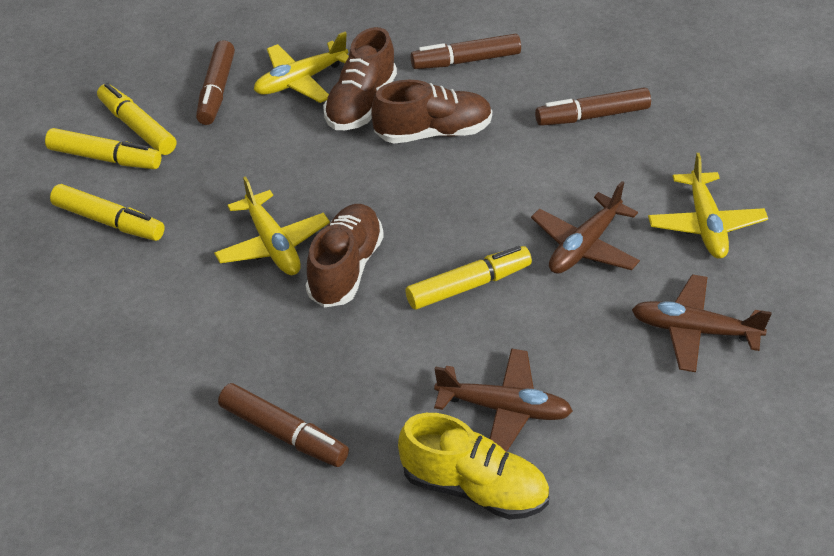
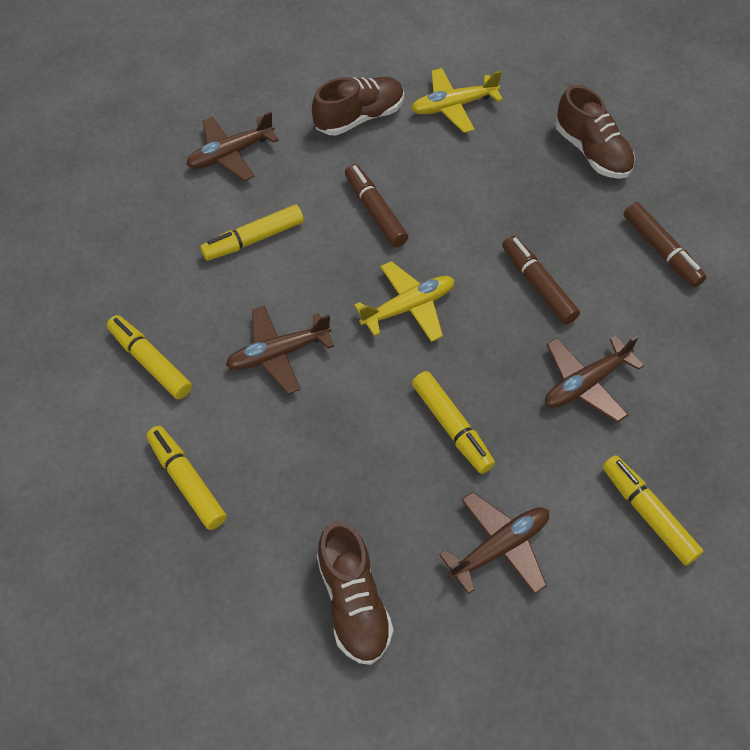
brown marker: [196,40,235,125] [218,383,349,467] [410,34,521,69] [535,88,651,126] = 4 -> [345,164,408,247] [502,235,580,325] [623,202,707,287] = 3
brown plane: [434,348,573,452] [531,181,640,274] [632,274,772,372] = 3 -> [186,111,279,181] [226,306,334,394] [439,492,549,595] [545,336,644,423] = 4
yellow marker: [45,128,161,169] [50,184,165,241] [97,83,176,155] [406,246,532,310] = 4 -> [107,315,192,399] [146,426,227,530] [200,205,304,261] [412,371,495,474] [602,455,704,566] = 5
yellow plane: [214,176,330,275] [254,32,349,103] [648,153,768,259] = 3 -> [354,261,454,342] [411,68,503,133] = 2
yellow shoe: [398,413,549,520] = 1 -> none = 0

